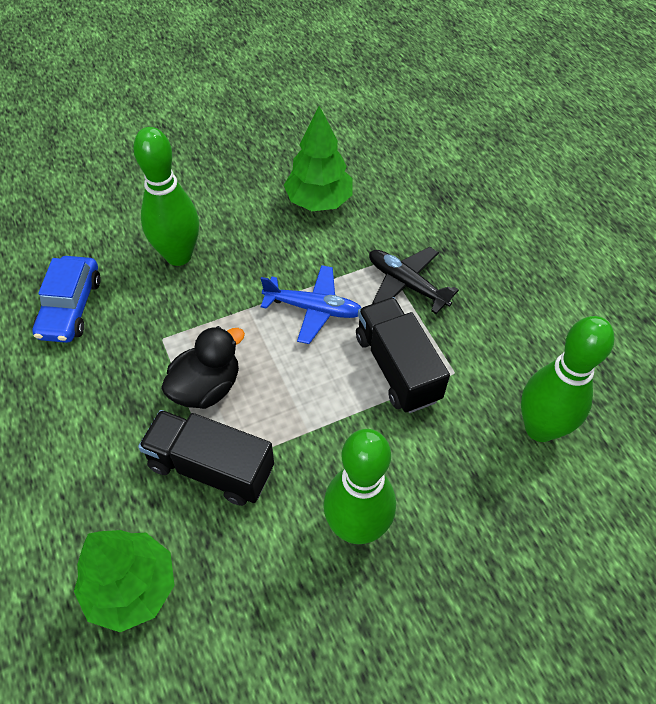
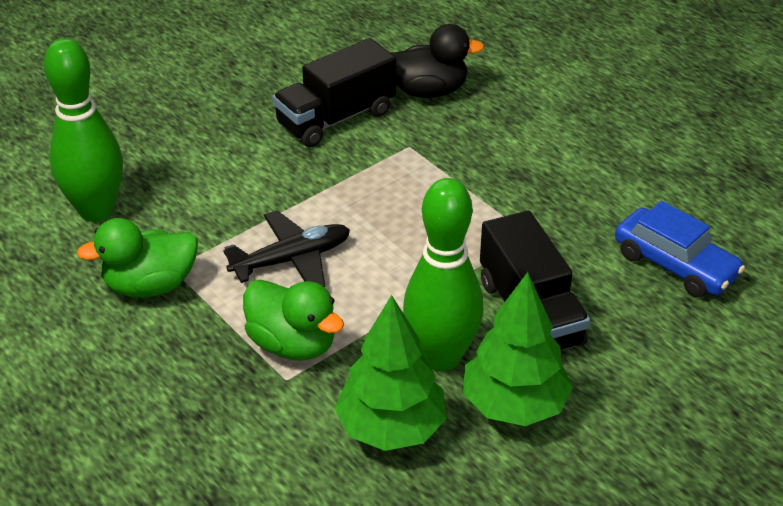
blue plane: [261,265,361,344] = 1 -> none = 0
green bowling pin: [133,127,199,266] [323,429,396,544] [521,316,615,442] = 3 -> [44,38,123,222] [403,178,484,371] = 2
green duck: none = 0 -> [77,218,198,298] [243,279,344,361] = 2

